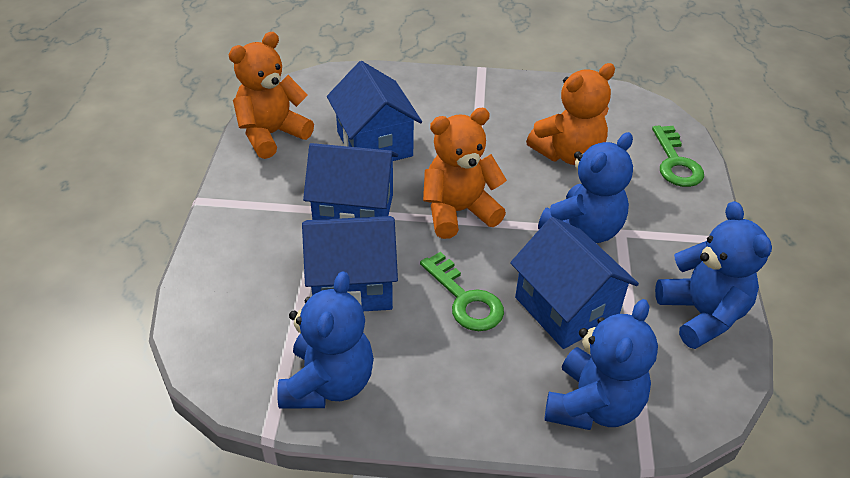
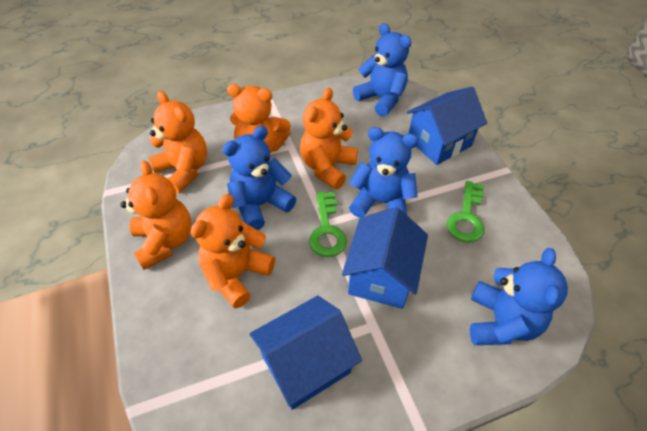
blue house: [302,216,398,311] [303,143,398,220] [327,61,422,161] [510,217,639,349] = 4 -> [249,296,362,410] [342,207,428,309] [407,86,487,165] = 3
orange teddy bear: [229,32,314,159] [423,108,507,239] [526,63,615,165] = 3 -> [120,160,191,270] [148,91,207,193] [191,194,275,308] [227,84,291,153] [300,88,358,189] = 5

